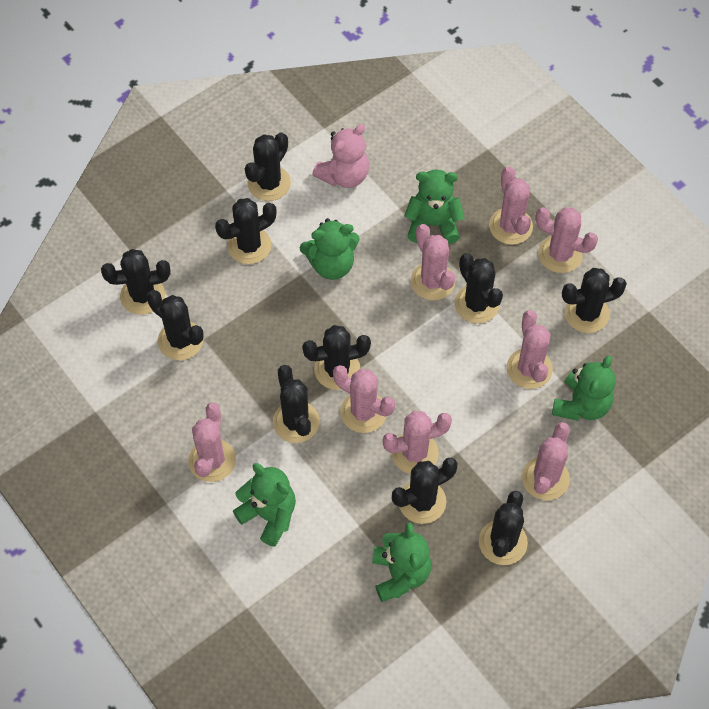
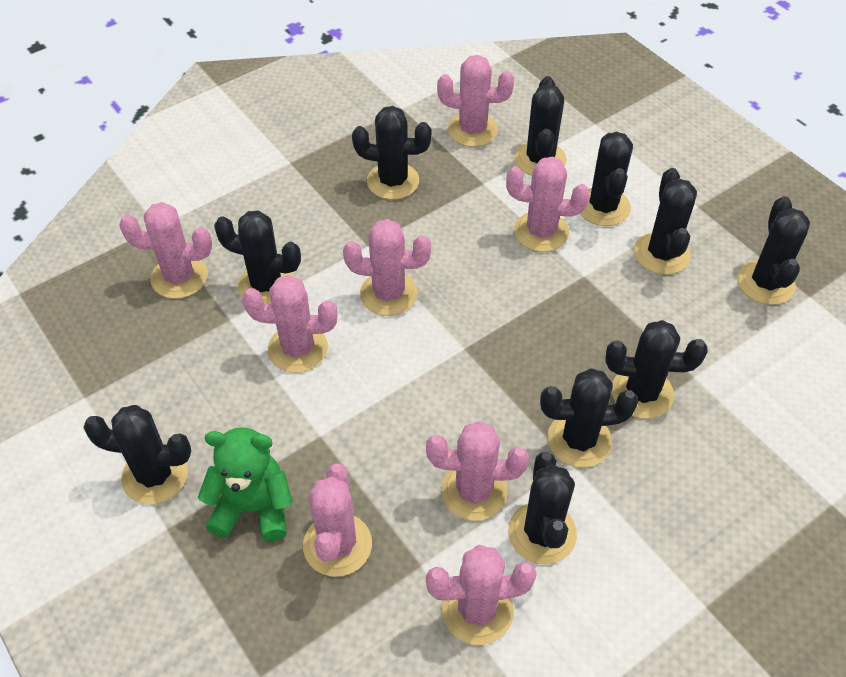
green teddy bear: [233,463,296,547] [299,218,360,280] [372,522,431,602] [404,169,465,244] [552,355,616,421] = 5 -> [198,427,293,541] = 1
pink teddy bear: [312,124,369,188] = 1 -> none = 0

